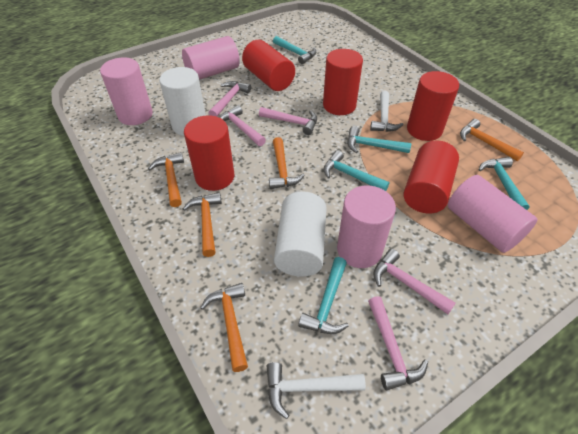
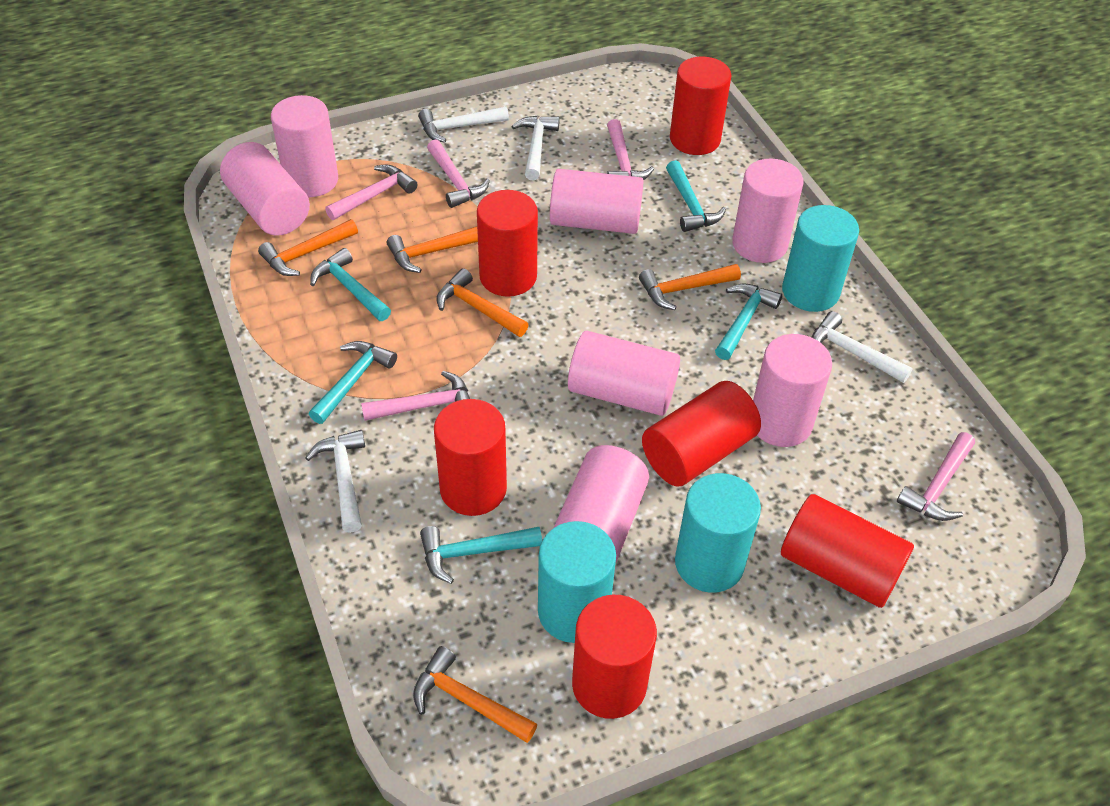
pink cylinder: [100,57,153,125] [182,36,240,80] [337,186,396,268] [448,175,537,253] = 4 -> [220,142,310,236] [271,95,338,197] [550,169,644,234] [554,445,649,564] [568,331,680,416] [732,159,804,263] [753,334,832,447] = 7
red cylinder: [184,115,234,191] [242,40,295,91] [323,49,363,115] [404,140,459,213] [407,71,459,141] = 5 -> [434,399,507,516] [477,190,538,297] [572,595,657,719] [642,381,761,487] [670,57,731,155] [781,494,914,608] = 6
turquoise cylinder: none = 0 -> [538,521,616,643] [675,473,761,593] [782,205,859,312] = 3
white cylinder: [159,67,206,136] [274,191,327,276] = 2 -> none = 0
white hammer: [267,362,366,419] [370,91,404,132] = 2 -> [305,430,365,533] [418,106,509,143] [511,116,560,180] [812,311,913,383] = 4

